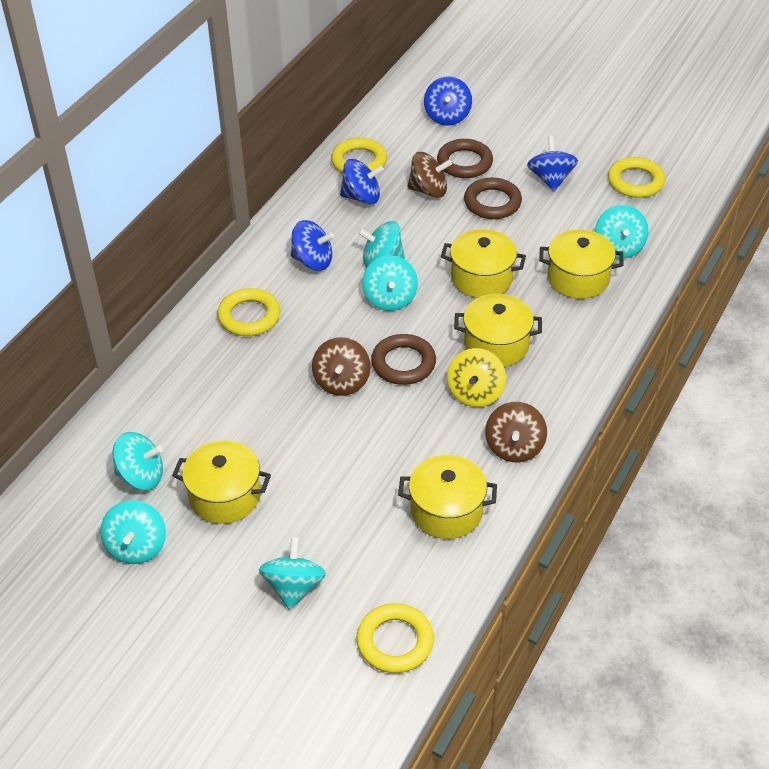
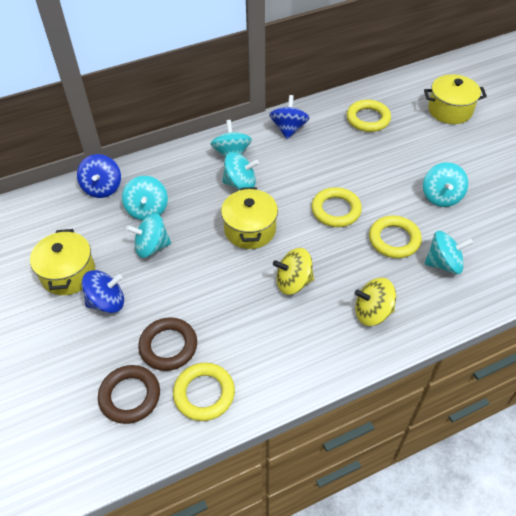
blue spinning top: [291,220,334,271] [340,159,384,205] [424,76,472,126] [527,136,578,191] = 4 -> [77,154,121,198] [82,270,124,313] [269,95,309,139] = 3
brown ring: [371,334,436,385] [437,139,493,178] [464,177,522,219] = 3 -> [98,365,160,424] [138,317,197,371] = 2
brown spinning top: [312,337,371,396] [407,152,452,198] [485,402,547,462] = 3 -> none = 0
yellow pot: [172,441,271,524] [398,455,497,539] [441,229,526,298] [454,294,542,367] [539,229,624,299] = 5 -> [30,229,95,295] [221,187,278,249] [424,74,487,124] = 3
yellow spinning top: [447,348,506,407] = 1 -> [273,248,314,295] [355,278,396,326] = 2

